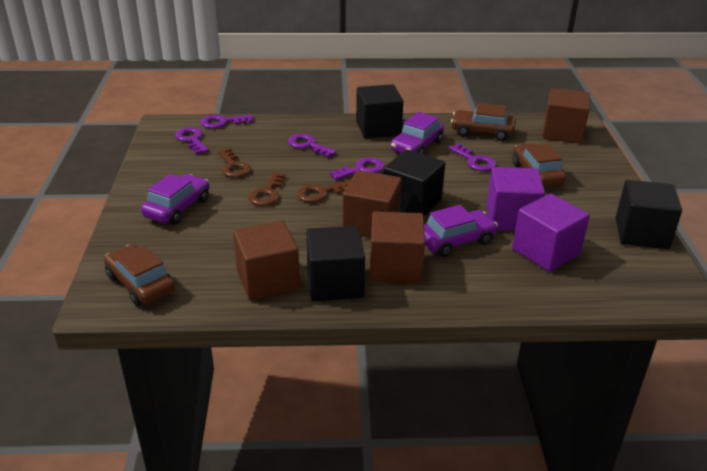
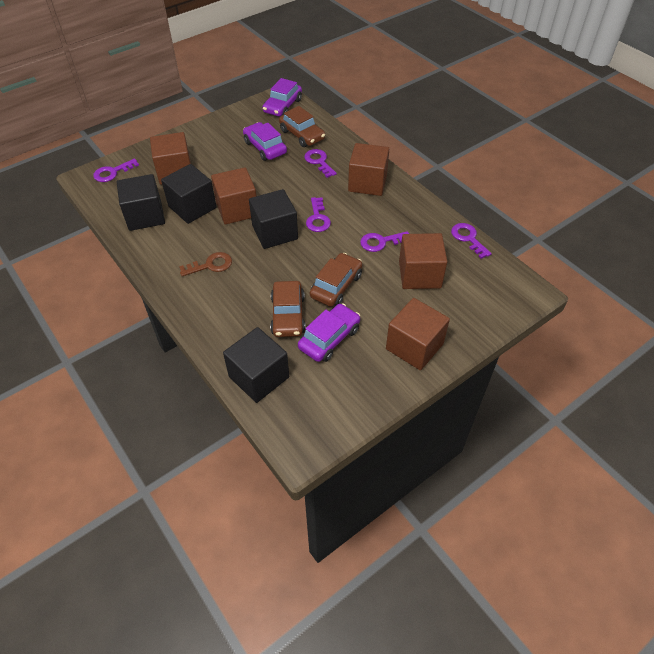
brown cube: [233,220,300,301] [343,170,402,238] [370,212,425,283] [542,88,590,143] = 4 -> [150,132,191,185] [211,167,256,224] [348,143,389,196] [386,298,450,370] [399,233,447,289] = 5
brown key: [217,148,251,177] [248,172,286,206] [296,180,351,202] = 3 -> [179,252,232,277] = 1
purple cube: [487,167,545,231] [512,193,590,272] = 2 -> none = 0

